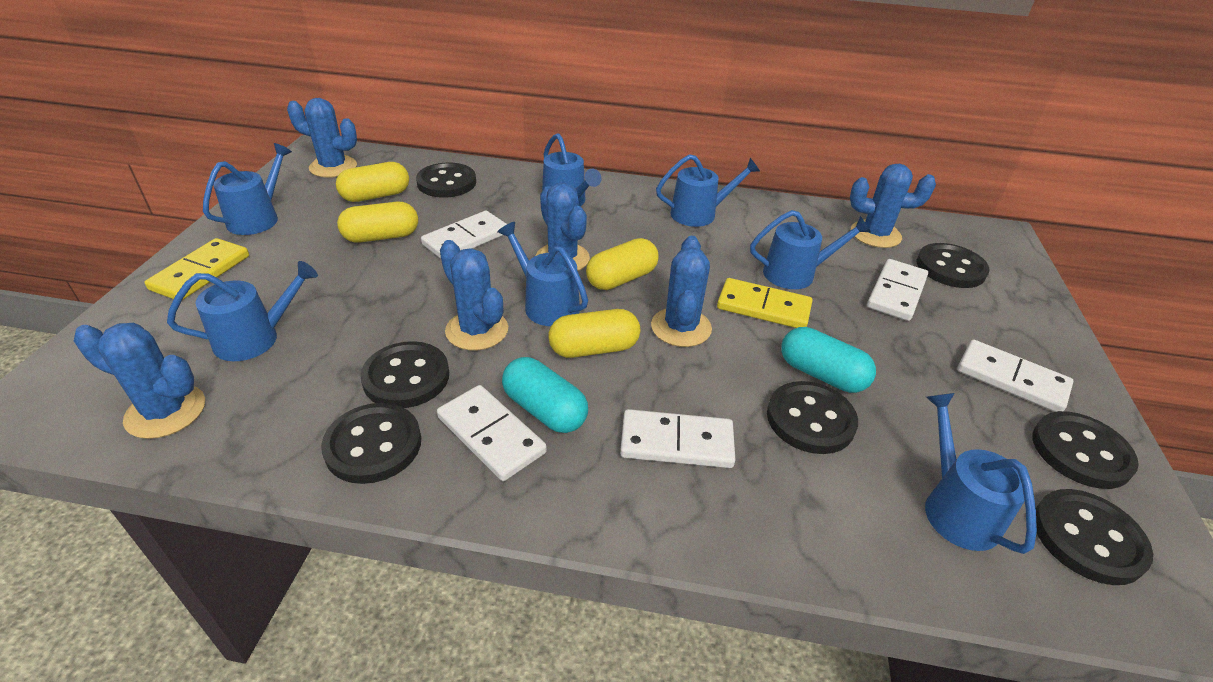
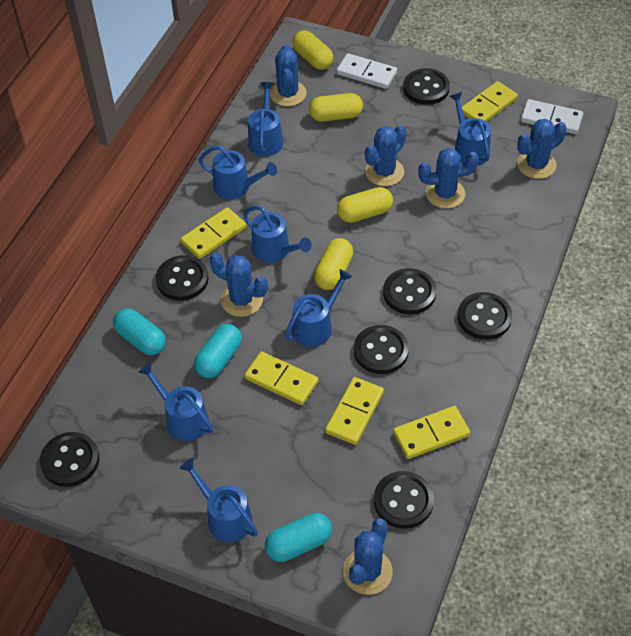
turquoise capsule: [502,357,588,433] [781,327,876,393] = 2 -> [113,308,166,355] [194,324,242,378] [265,513,332,562] = 3
white domino: [421,211,507,259] [437,385,547,481] [620,409,735,468] [867,259,928,321] [957,340,1073,412] = 5 -> [336,53,397,89] [521,99,583,134] = 2
yellow domino: [145,238,249,300] [717,278,812,328] = 2 -> [180,207,246,259] [244,352,318,405] [325,377,384,445] [393,406,470,459] [462,81,518,122] = 5

